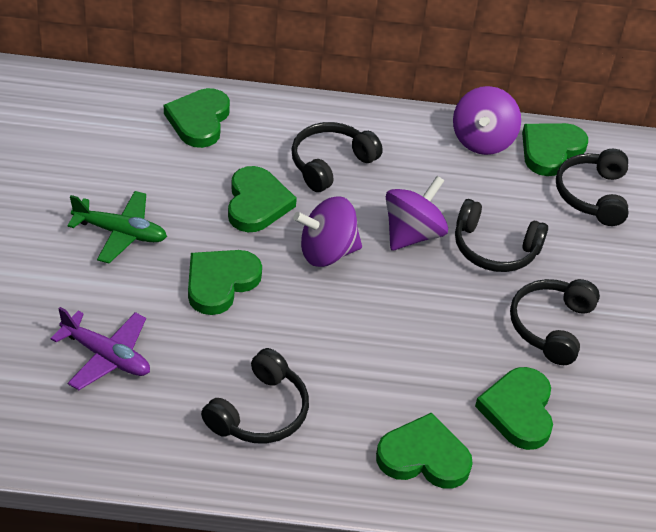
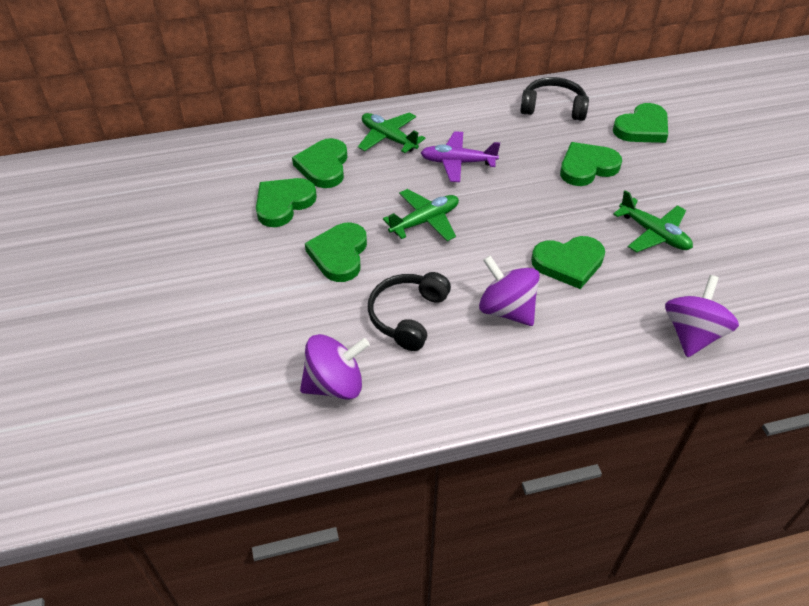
black headphones: [201,348,309,443] [291,122,383,192] [455,199,548,272] [510,279,600,365] [556,149,628,226] = 5 -> [368,272,451,351] [520,77,589,121] = 2
green plane: [67,191,167,263] = 1 -> [358,112,425,153] [383,189,459,241] [613,190,693,252] = 3

